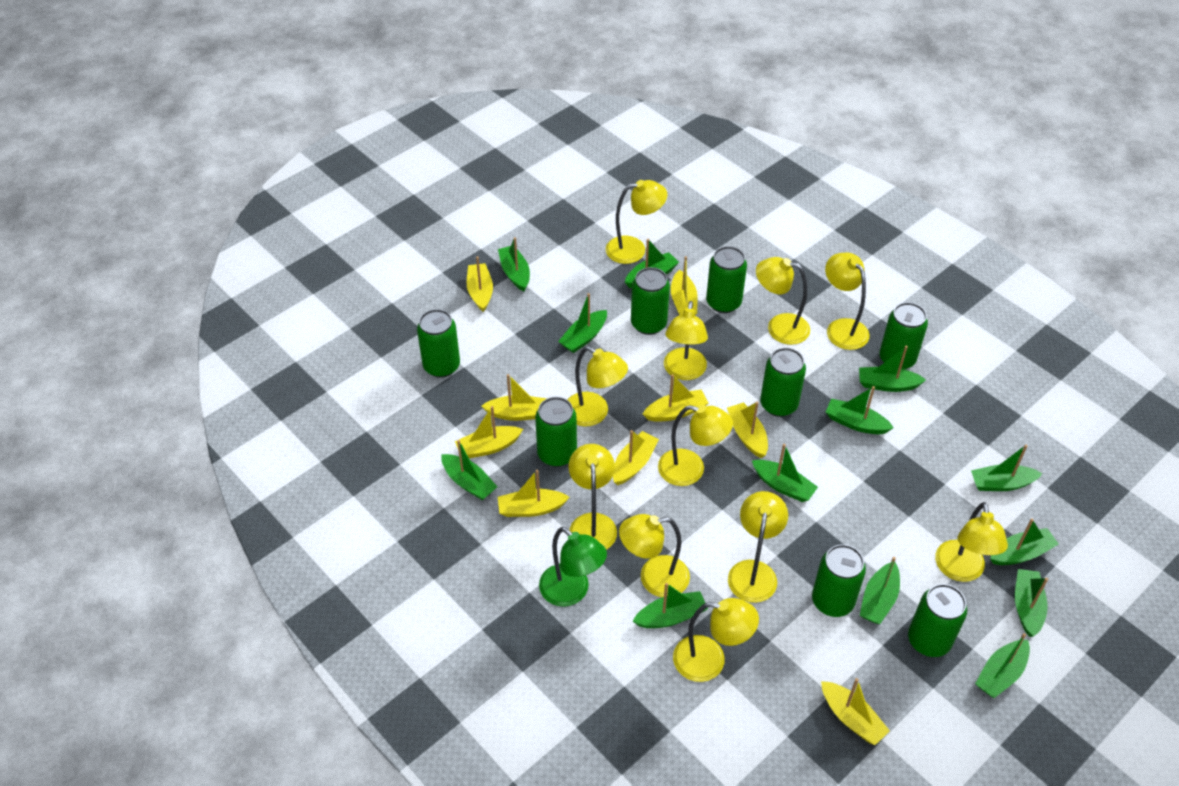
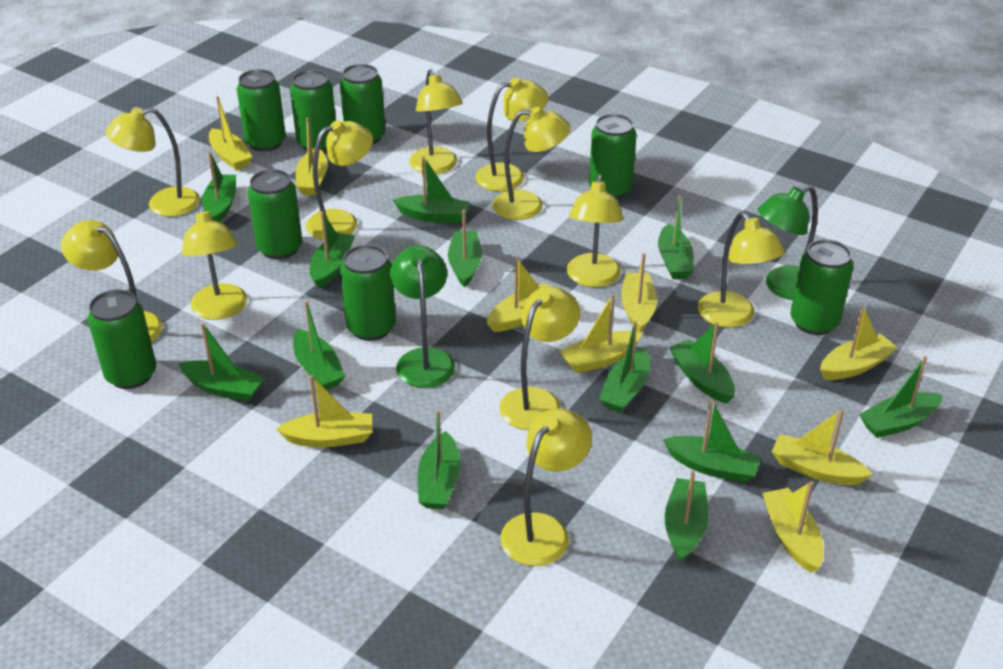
green lamp: [539,527,607,607] = 1 -> [390,246,455,388] [758,185,818,300] = 2

